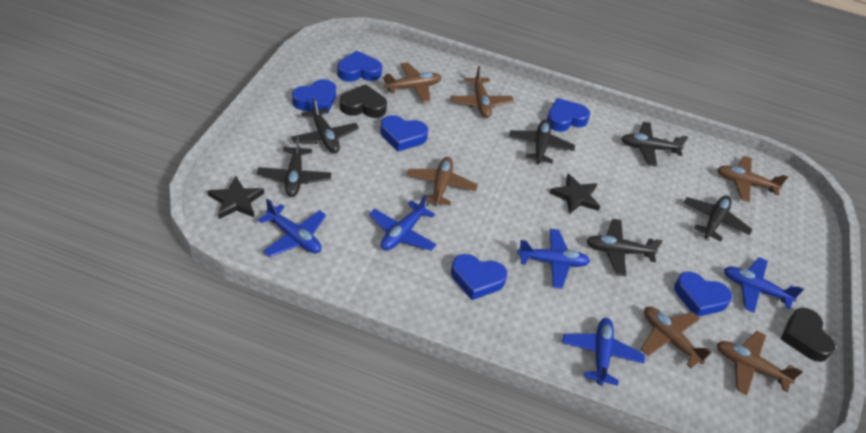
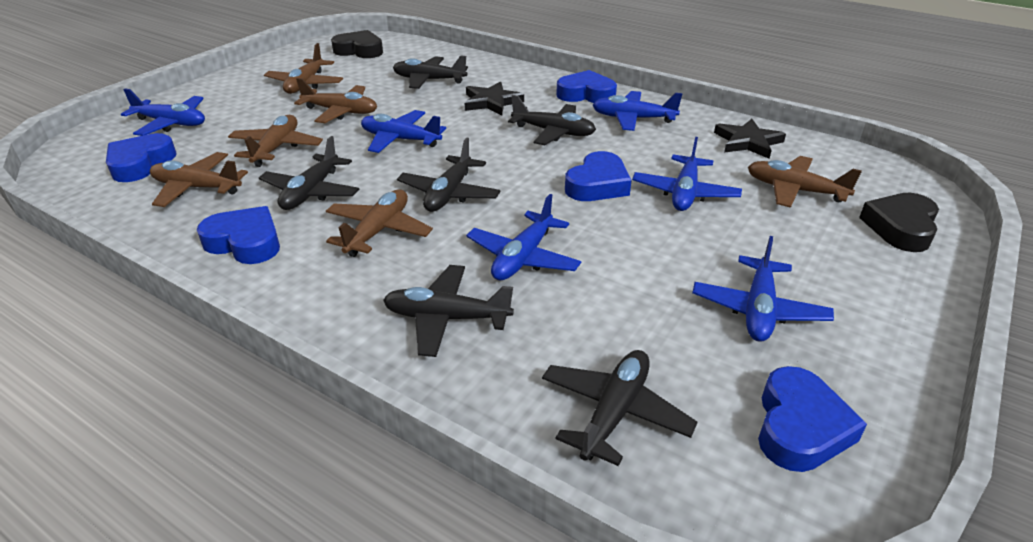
blue heart: [292,79,336,114] [337,51,382,82] [380,115,428,151] [451,254,507,300] [547,98,590,132] [674,271,732,317] = 6 -> [106,133,177,182] [197,206,280,264] [556,70,617,103] [565,151,632,201] [758,366,867,472] = 5
blue plane: [258,199,326,257] [369,194,437,251] [517,229,590,289] [562,318,645,386] [724,257,804,313] = 5 -> [121,88,205,136] [361,110,446,153] [466,194,581,281] [593,91,682,131] [632,137,742,211] [692,236,834,342] = 6

